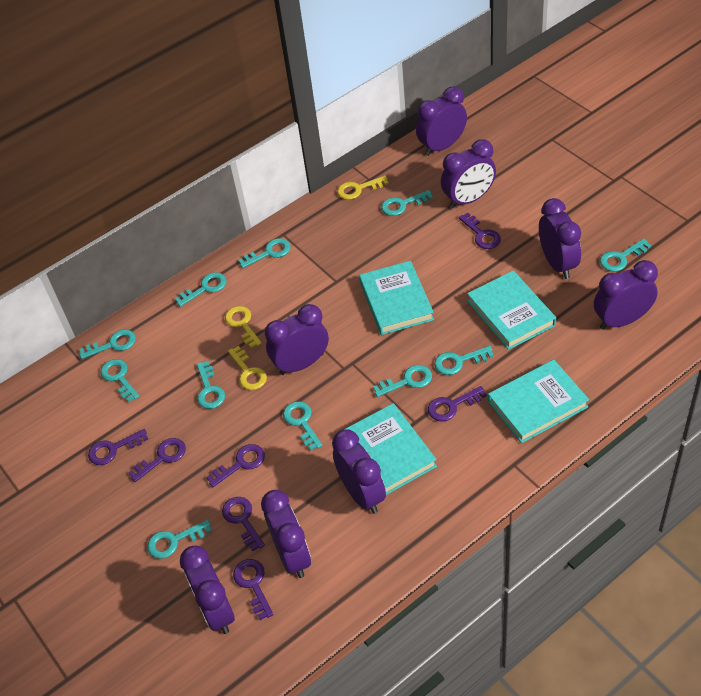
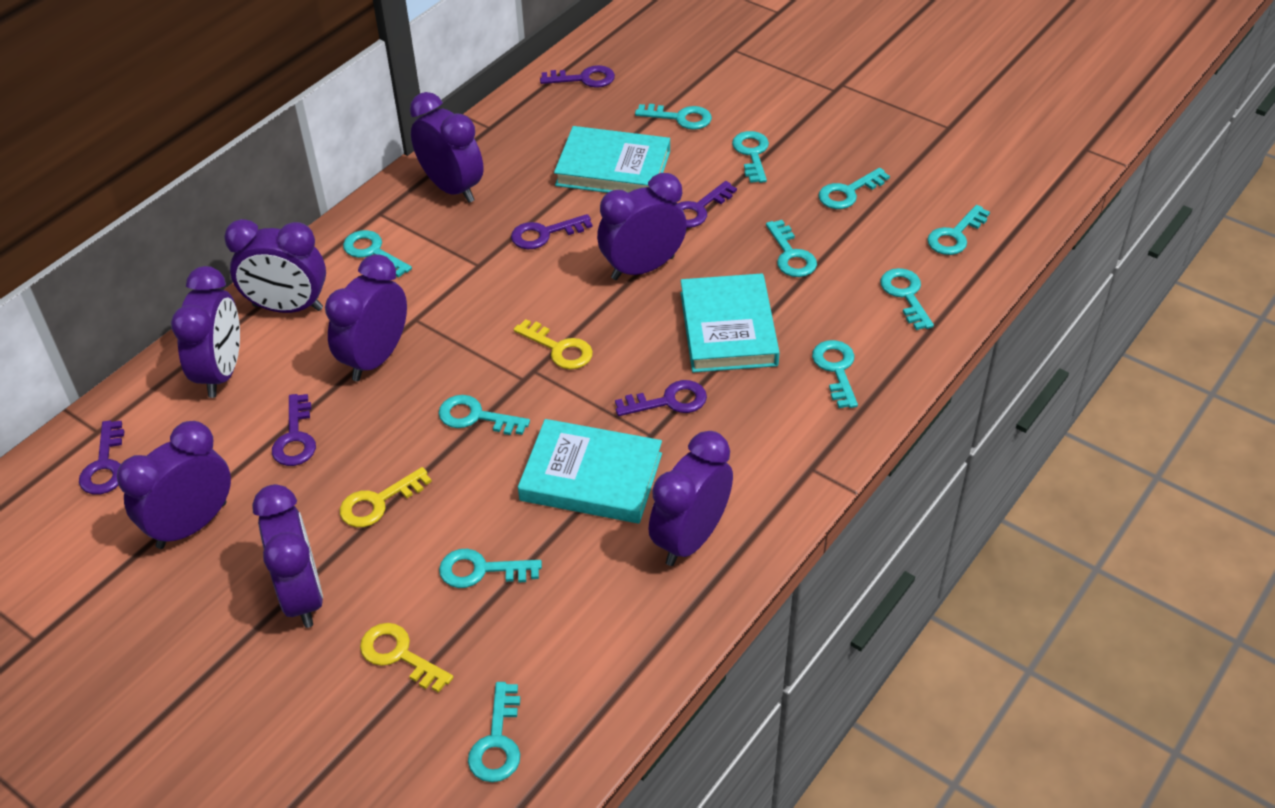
purple key: [88,429,148,465] [129,438,186,482] [206,444,265,487] [222,497,265,552] [233,559,274,620] [428,386,487,421] [458,213,501,249] = 7 -> [79,421,124,495] [272,394,316,466] [511,214,592,249] [540,65,615,88] [615,380,707,416] [678,181,737,228] = 6
turquoise book: [346,403,437,495] [359,261,434,335] [467,271,556,350] [488,360,589,443] = 4 -> [518,419,662,523] [554,126,670,193] [681,274,780,373] = 3

